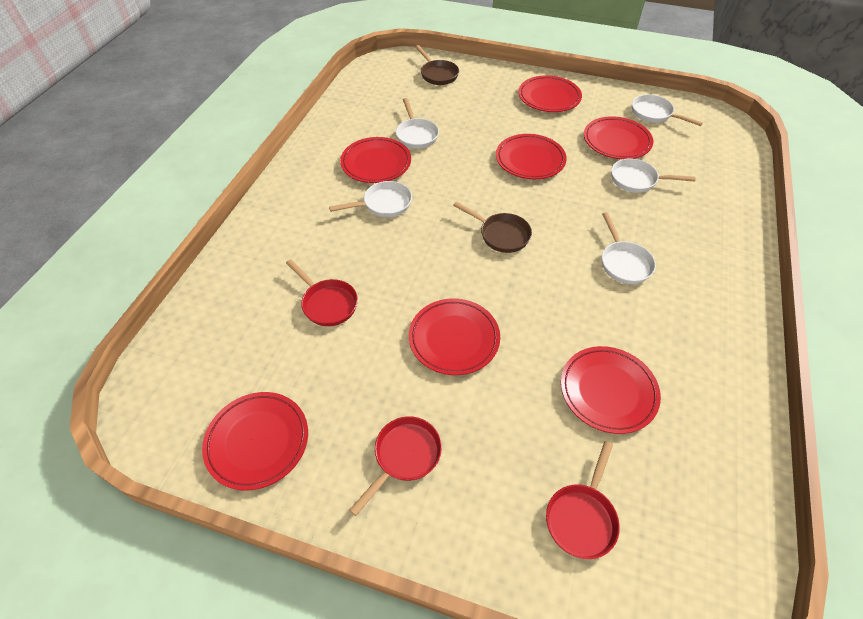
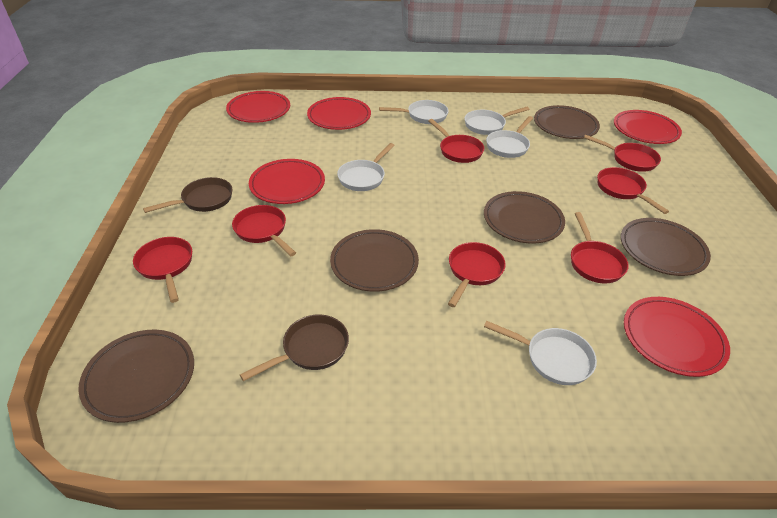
brown plate: none = 0 -> [78,330,194,423] [330,229,419,292] [484,191,565,243] [534,105,600,139] [621,218,711,276] = 5
red pan: [286,259,358,326] [349,416,442,516] [546,441,620,559] = 3 -> [133,237,192,303] [232,205,296,256] [428,119,484,163] [448,242,506,307] [571,212,629,283] [584,135,661,172] [597,167,669,214] = 7
red plate: [202,392,308,490] [340,137,411,183] [409,298,500,375] [496,134,567,179] [518,75,582,112] [561,346,661,434] [584,116,653,159] = 7 -> [226,91,290,123] [249,159,325,204] [307,97,371,130] [614,110,682,144] [624,297,730,377] = 5

